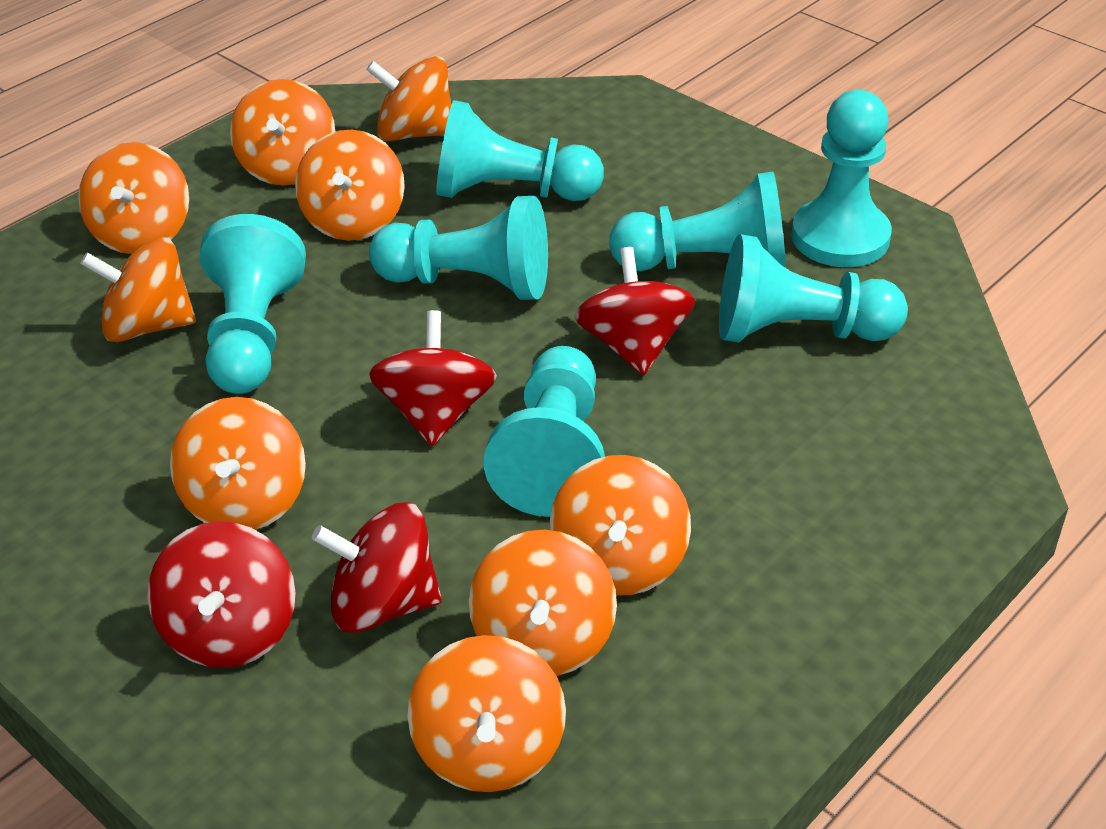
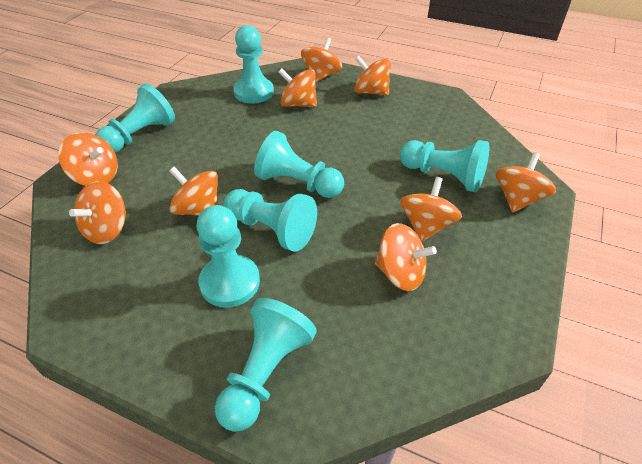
red spinning top: [147,521,296,668] [312,502,442,633] [369,310,497,446] [575,247,695,376] = 4 -> none = 0

